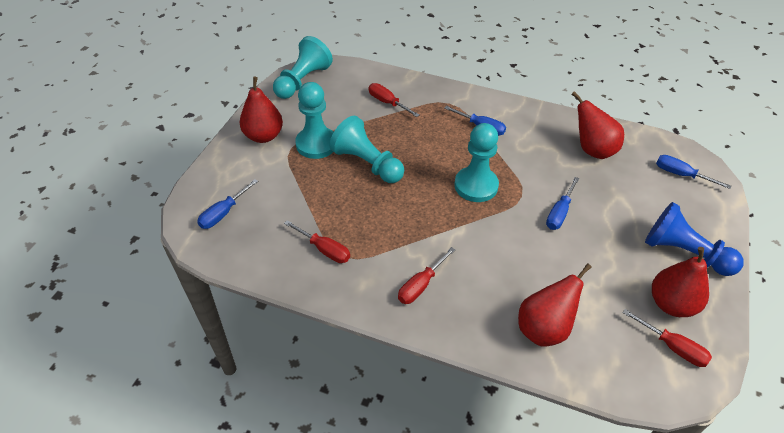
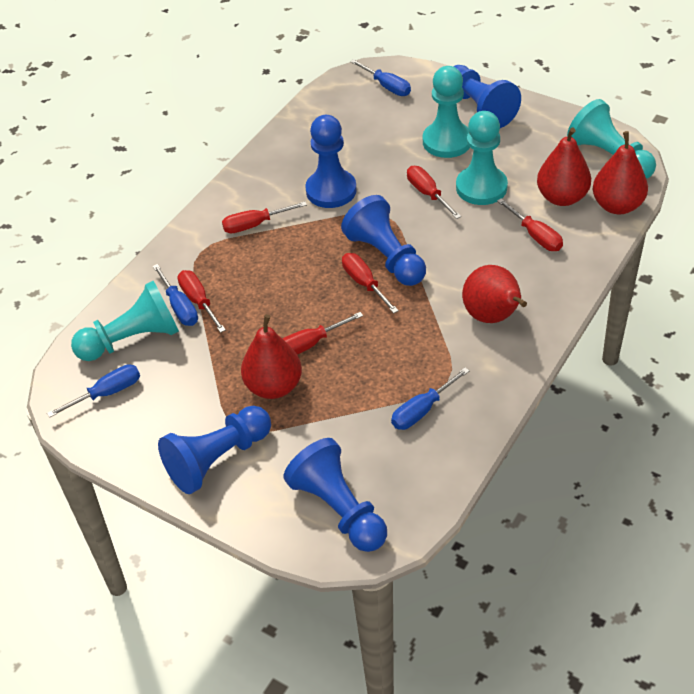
blue pawn: [645,202,744,276] = 1 -> [158,406,271,494] [284,438,387,552] [305,115,357,208] [341,195,426,286] [453,65,521,128] = 5
red screwdriver: [284,220,350,263] [369,83,419,117] [398,247,455,304] [623,309,712,367] = 4 -> [177,270,226,333] [222,202,307,233] [282,312,363,355] [342,253,399,313] [407,166,461,219] [497,199,563,251] = 6

